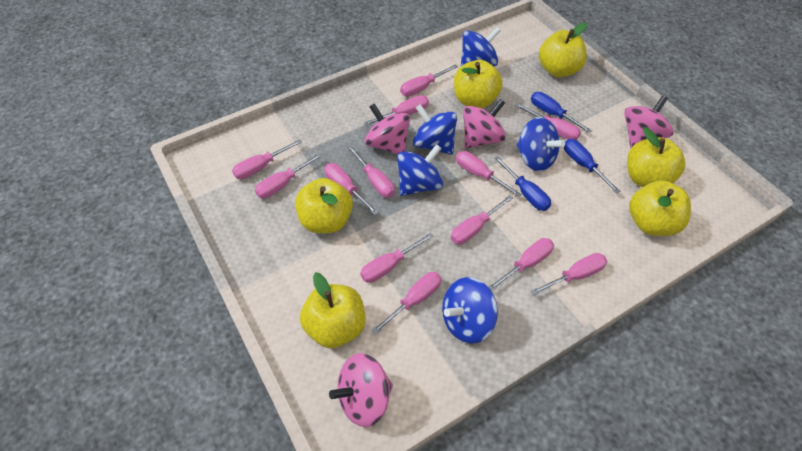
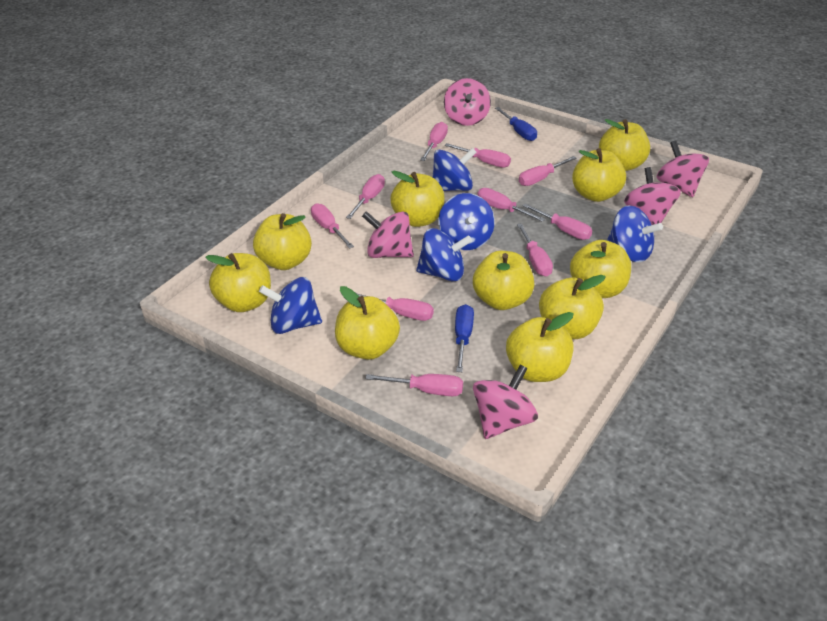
blue screwdriver: [494,156,551,211] [531,92,592,133] [564,139,621,193] = 3 -> [455,304,474,372] [495,107,537,141] = 2
pink screwdriver: [232,139,302,179] [255,153,322,198] [324,163,379,215] [347,145,395,198] [360,233,434,283] [364,95,429,126] [371,272,442,335] [400,64,458,97] [451,195,513,244] [456,151,521,197] [488,238,554,291] [515,103,581,140] [531,253,607,296] = 13 -> [311,203,354,249] [346,174,385,219] [356,293,434,321] [365,374,463,396] [420,122,448,161] [444,143,511,168] [477,188,545,222] [517,223,553,276] [519,156,577,186] [523,203,592,240] = 10
pink spinning top: [329,353,393,427] [365,103,410,154] [463,99,506,149] [624,95,673,148] = 4 -> [362,211,414,258] [444,78,491,126] [473,365,538,439] [624,167,681,225] [657,141,709,197] = 5
yellow apple: [295,178,353,233] [300,272,366,348] [454,60,503,108] [539,23,587,77] [627,127,685,187] [629,180,691,236] = 6 -> [205,253,271,312] [253,213,312,270] [335,286,400,360] [390,171,445,227] [473,251,534,310] [506,312,574,382] [539,275,606,339] [570,240,631,298] [572,148,626,202] [599,119,650,171] = 10

